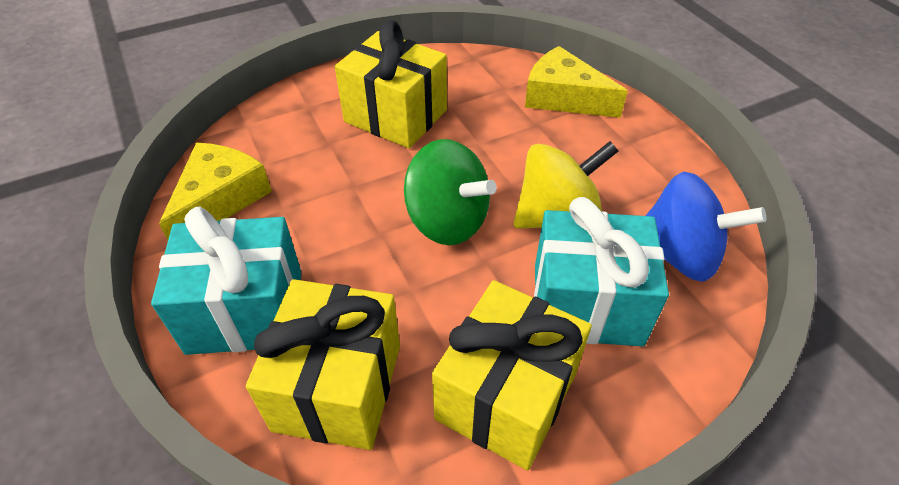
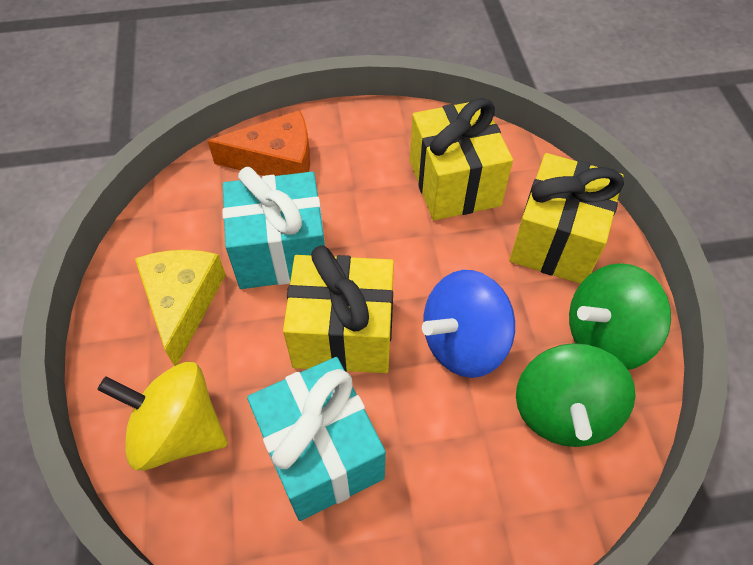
green spinning top: [404,139,497,245] = 1 -> [516,343,636,447] [569,263,671,370] = 2
orange cheese: none = 0 -> [208,110,310,176] = 1
yellow cheese: [159,143,272,240] [525,46,628,118] = 2 -> [135,250,226,366] = 1

